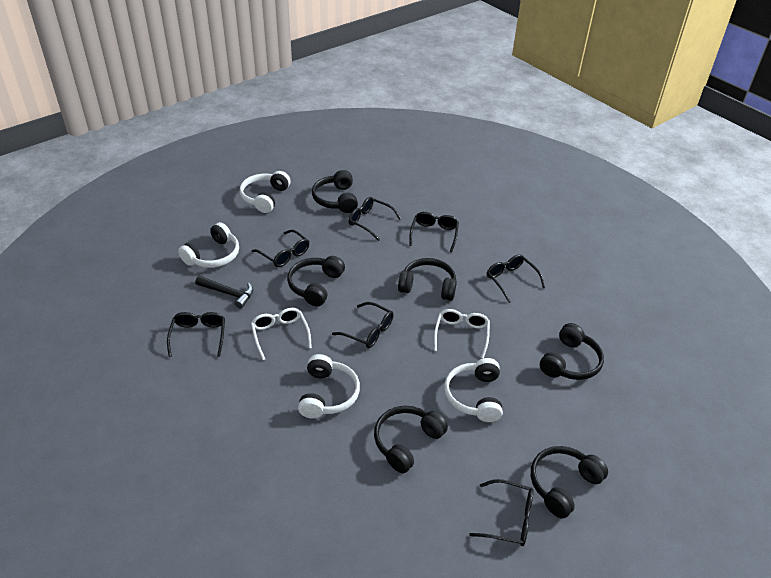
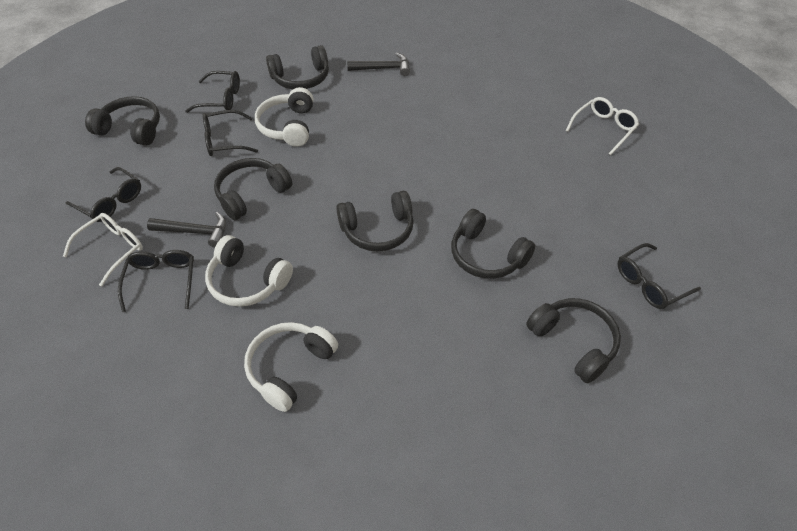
black glasses: [167,312,225,357] [252,230,309,267] [332,302,394,348] [349,197,401,241] [410,212,459,252] [469,479,534,546] [487,254,545,303] = 7 -> [65,167,141,222] [118,250,194,312] [185,71,240,113] [203,110,258,156] [617,243,701,309] = 5
black hammer: [195,276,253,309] = 1 -> [147,212,226,248] [347,53,410,76] = 2
white headphones: [178,222,239,268] [240,171,291,213] [298,354,360,419] [444,358,503,422] = 4 -> [205,235,293,307] [244,322,338,412] [255,87,313,147] = 3

